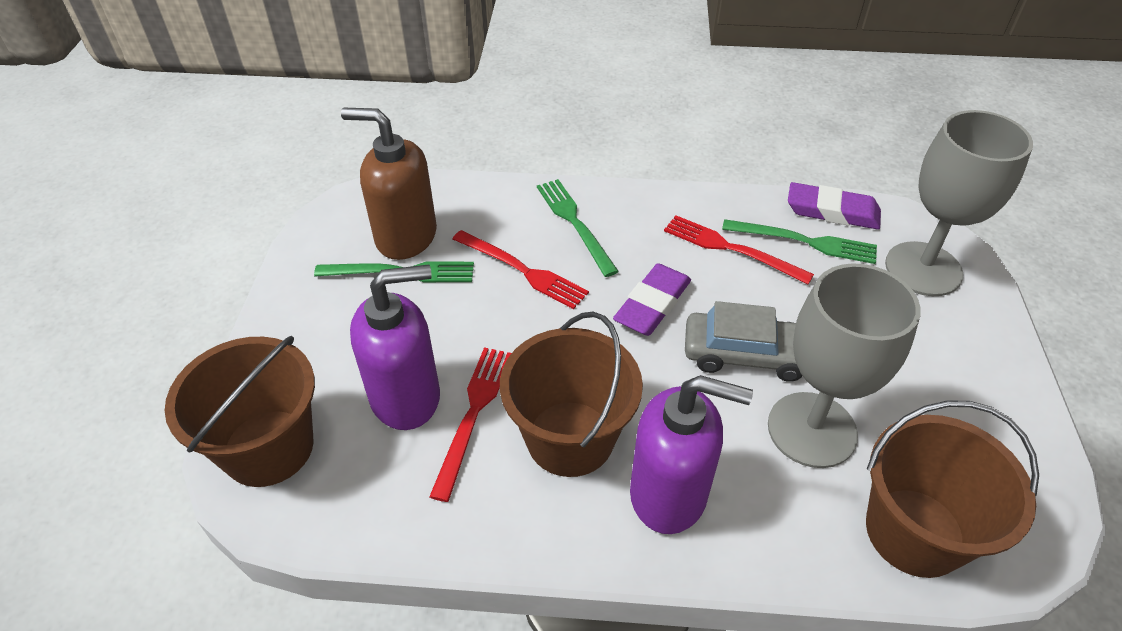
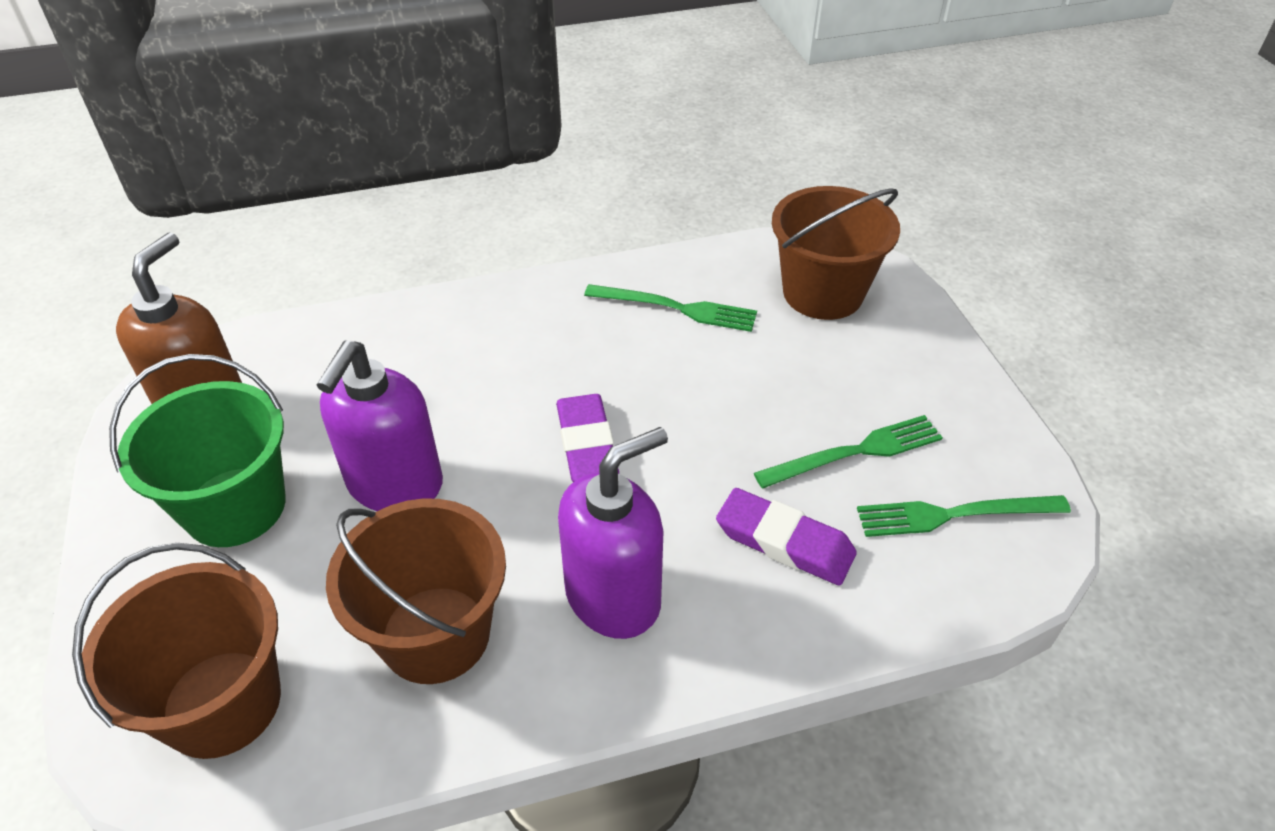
green bucket: none = 0 -> [109,354,286,547] = 1
grey car: [685,301,802,382] = 1 -> none = 0
grey goblet: [768,263,921,468] [885,110,1033,296] = 2 -> none = 0
red fork: [429,347,512,502] [452,230,589,309] [664,215,814,284] = 3 -> none = 0

